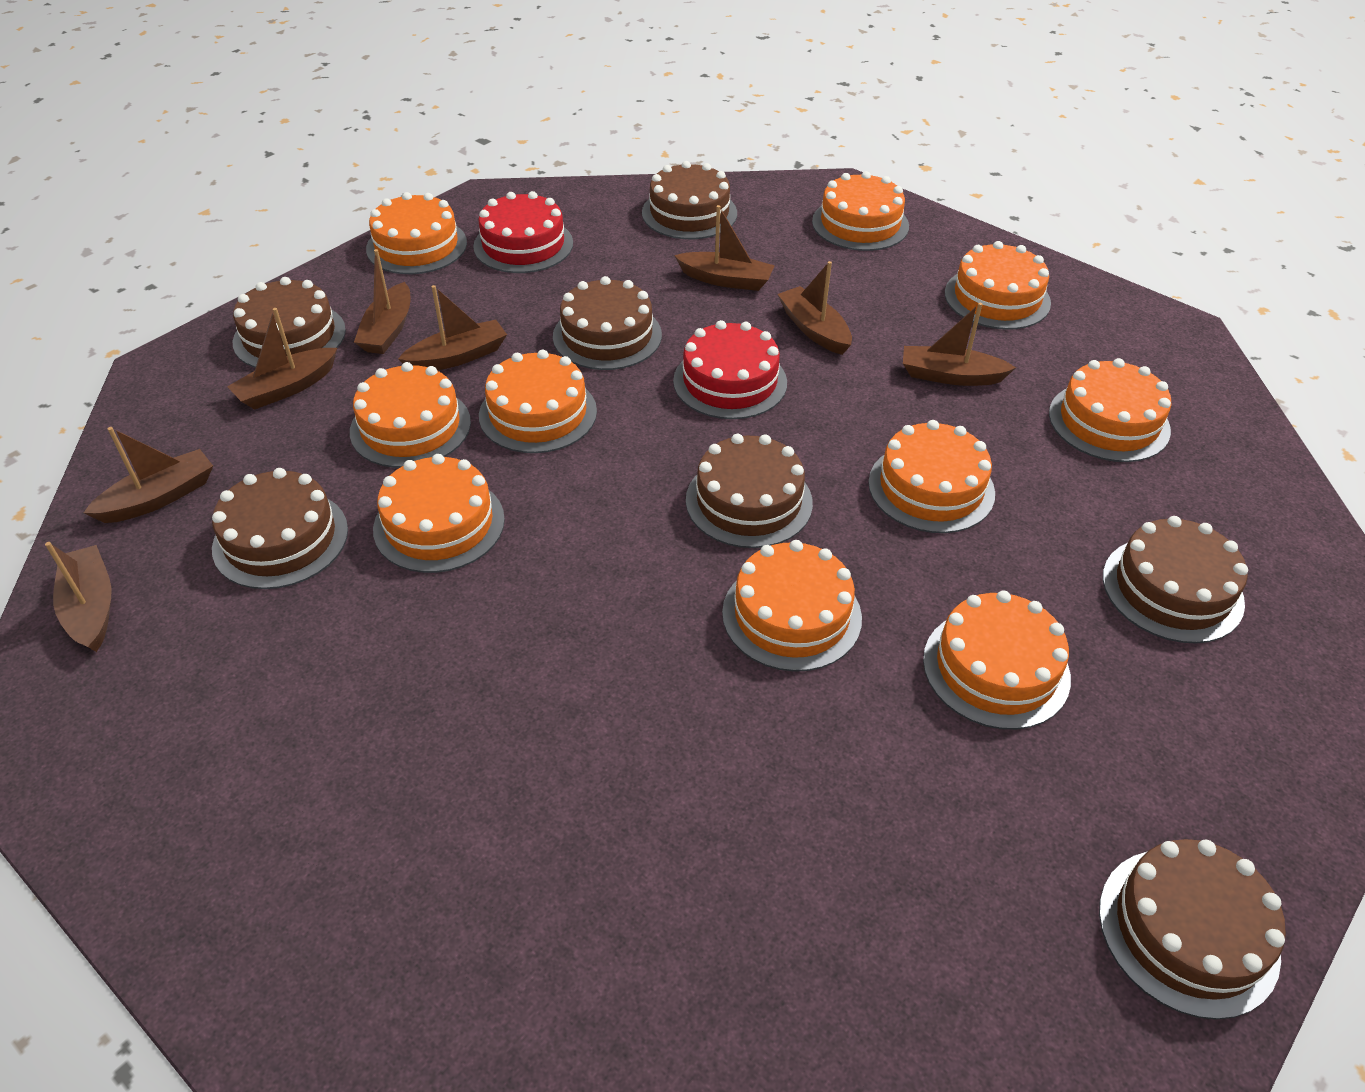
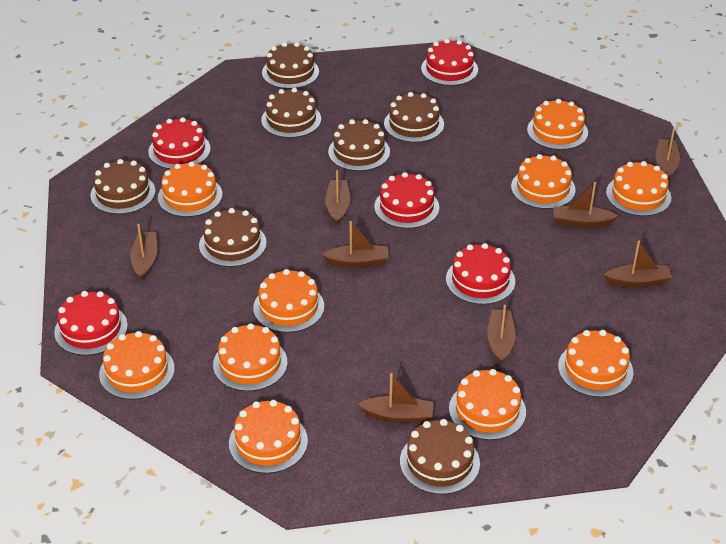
red cake: [473,191,573,273] [673,320,787,419] = 2 -> [54,291,128,356] [148,117,211,169] [374,172,439,229] [421,39,478,86] [446,243,515,305] = 5

